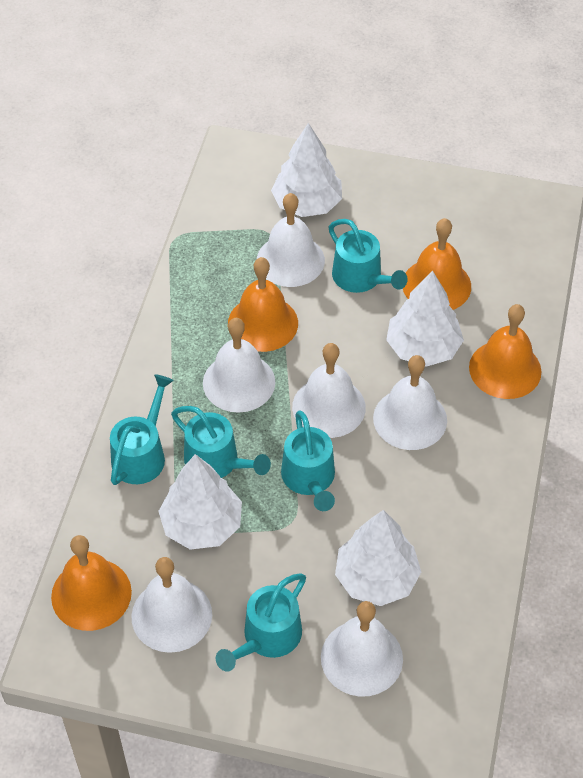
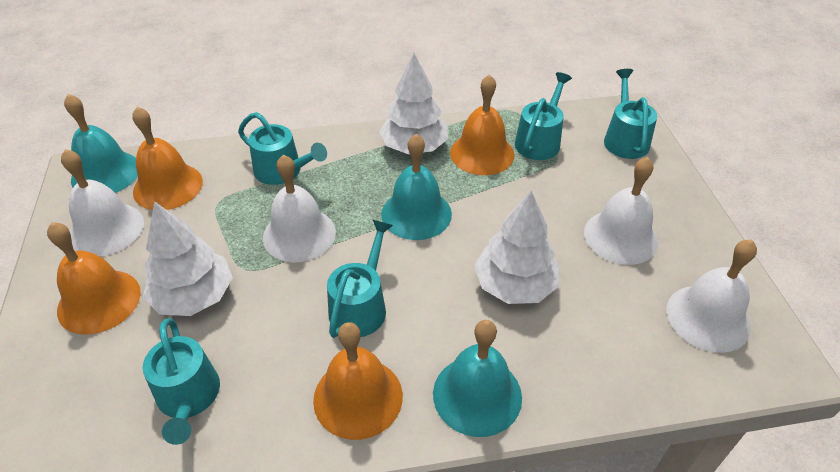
turquoise bell: none = 0 -> [64,94,138,193] [381,134,452,240] [433,320,522,437] = 3
white bell: [131,557,212,653] [203,318,275,413] [257,193,325,287] [292,343,366,438] [321,601,403,697] [373,355,447,450] = 6 -> [61,149,144,256] [263,155,336,263] [584,157,658,265] [666,239,757,353] = 4
white tree: [158,454,242,550] [271,123,342,217] [335,510,421,606] [386,271,464,367] = 4 -> [143,201,233,316] [379,53,448,154] [474,190,559,304] = 3

